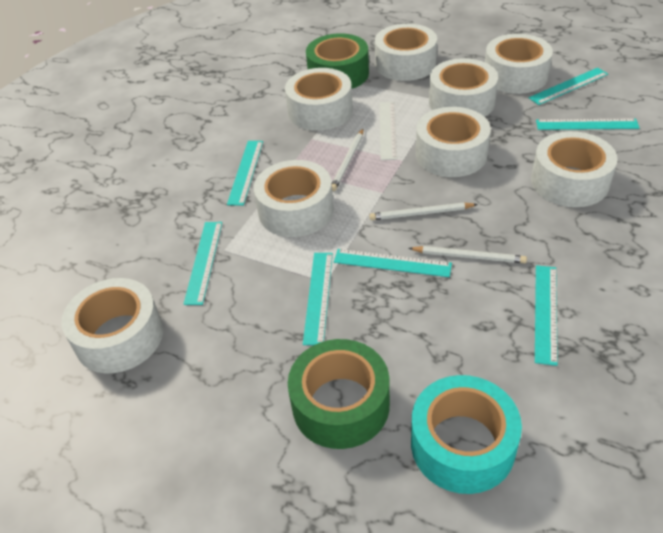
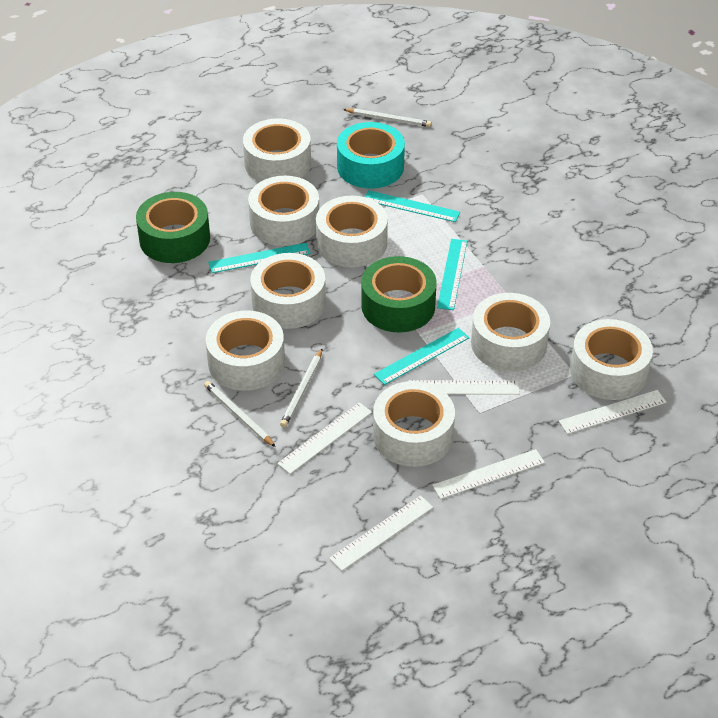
turquoise ruler: [183,222,222,305] [227,141,263,206] [303,253,333,345] [334,249,452,277] [529,68,608,105] [535,265,558,366] [536,119,639,130] = 7 -> [208,243,310,273] [365,190,460,222] [374,328,469,385] [437,239,467,310] = 4
white ruler: [380,102,397,160] = 1 -> [277,402,372,474] [329,495,433,571] [408,380,520,395] [432,449,545,499] [559,390,667,434] = 5

